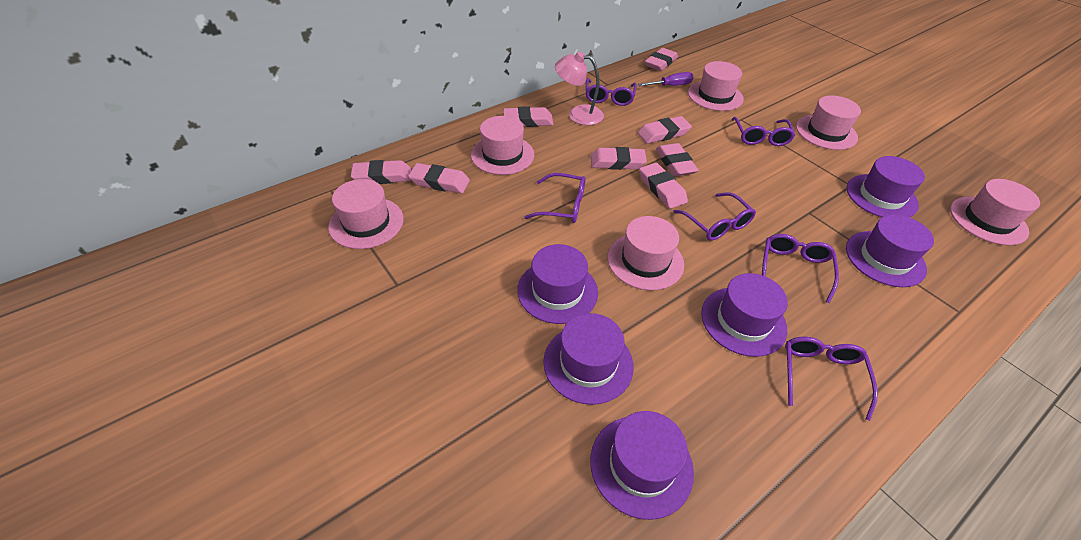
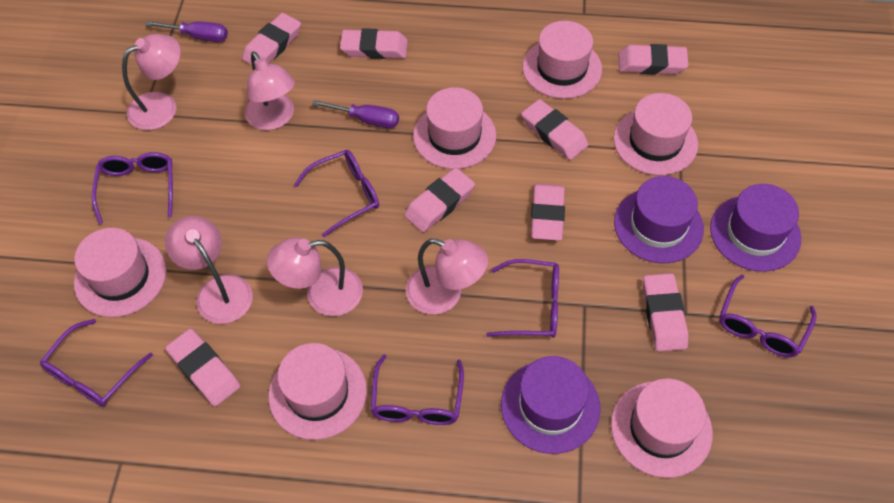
pink lamp: [555,52,604,125] = 1 -> [122,34,181,130] [165,216,253,324] [245,51,295,130] [267,237,363,316] [406,239,488,315] = 5
purple hat: [517,244,598,324] [543,313,634,405] [590,411,694,520] [701,273,788,357] [846,214,934,287] [847,156,925,217] = 6 -> [501,356,601,454] [614,176,704,264] [710,184,801,272] = 3
purple screwdriver: [638,72,694,86] = 1 -> [145,21,228,42] [312,100,399,128] = 2

